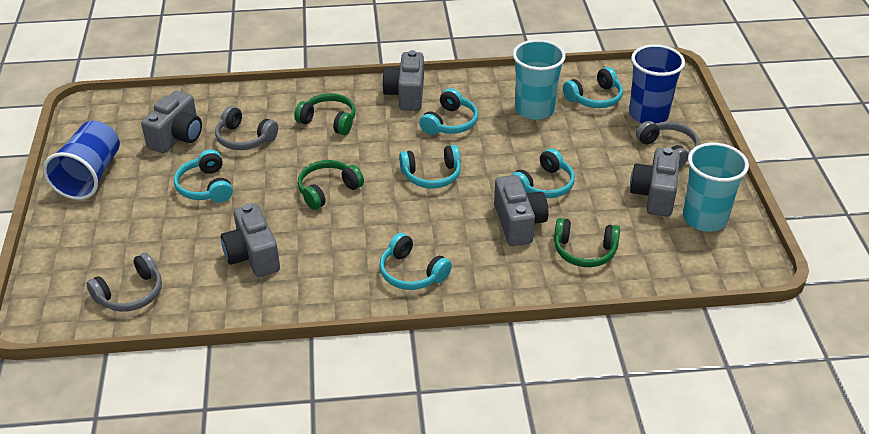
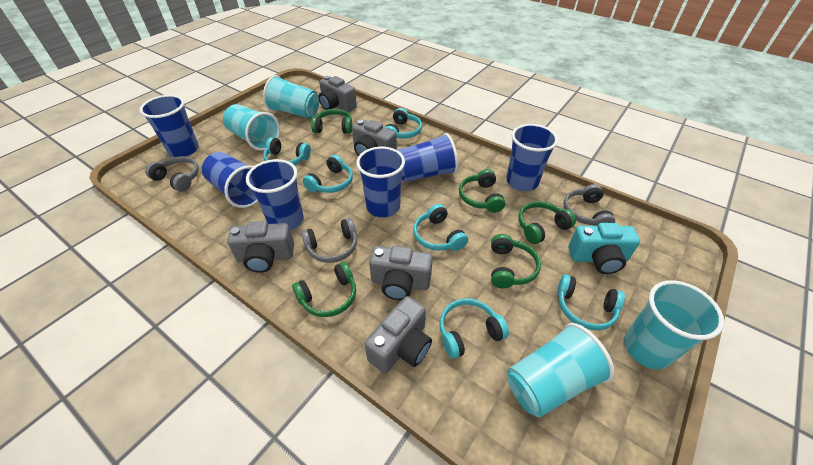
blue cup: [43,121,120,200] [629,44,685,124] = 2 -> [140,95,199,157] [202,152,258,208] [246,159,304,231] [356,147,405,217] [398,133,458,182] [506,124,558,191] = 6
green headphones: [294,93,356,135] [298,160,364,210] [554,218,620,267] = 3 -> [292,262,356,317] [311,109,352,134] [459,169,505,213] [491,234,541,288] [518,201,576,244] = 5
turquoise camera: none = 0 -> [568,223,640,274] = 1
turquoise cup: [513,39,566,120] [683,143,749,232] = 2 -> [223,104,280,151] [263,75,319,118] [507,323,615,417] [624,280,724,369] = 4

